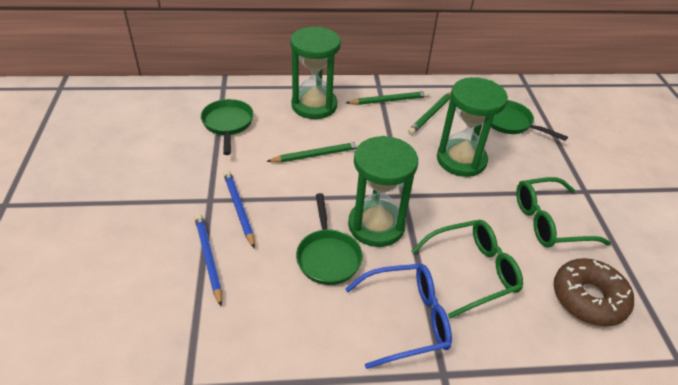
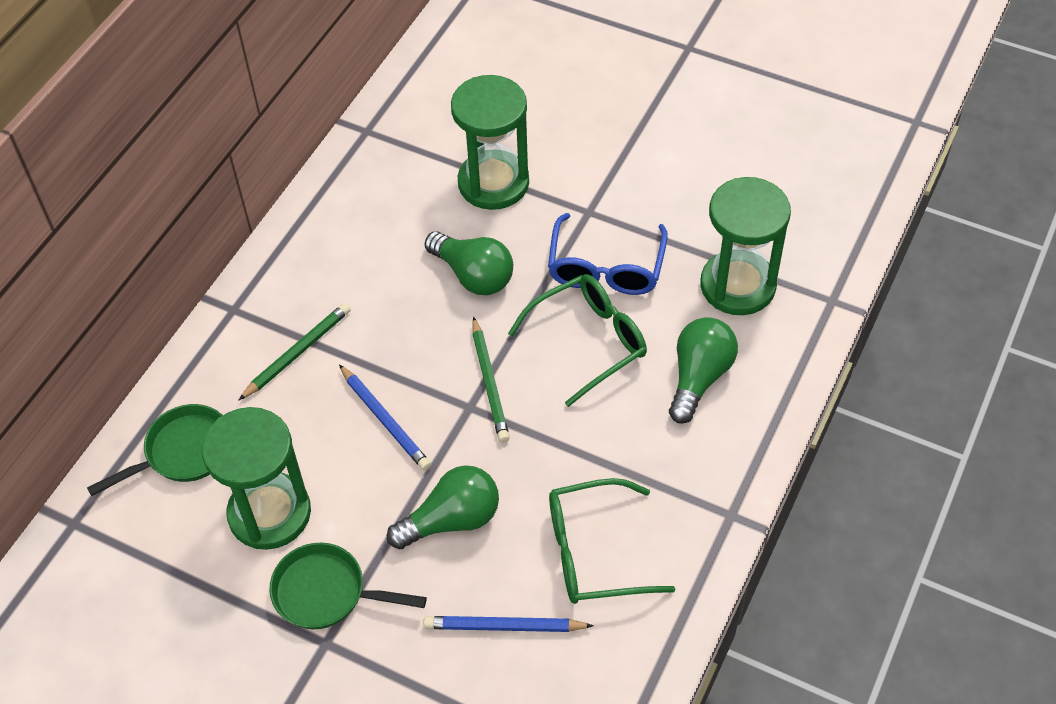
brown donut: [554,258,634,327] = 1 -> none = 0
green light bulb: none = 0 -> [387,465,499,549] [425,231,513,295] [669,317,738,424] = 3
green pan: [201,99,254,155] [296,193,363,285] [491,100,568,141] = 3 -> [87,404,223,496] [269,543,427,629] = 2
green pencil: [266,142,361,163] [346,91,429,105] [408,92,451,135] = 3 -> [238,303,351,401] [472,316,510,443] = 2

